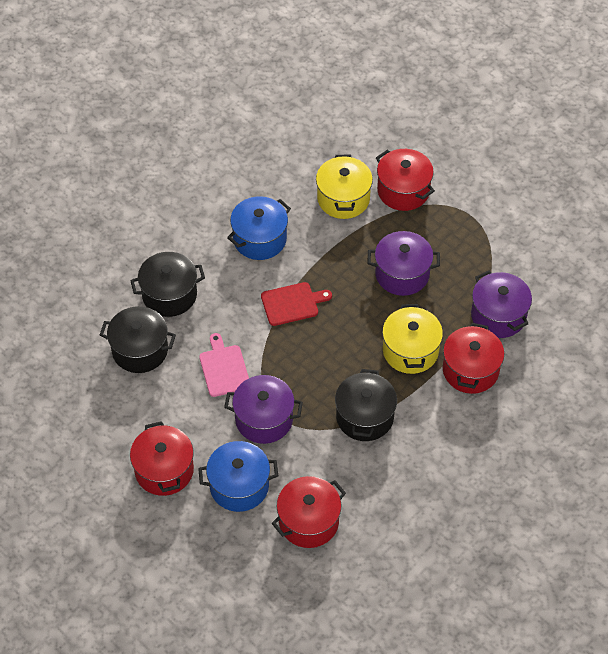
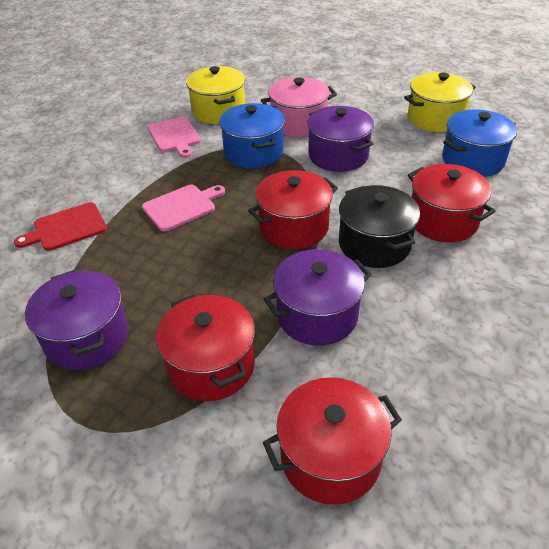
black pot: [100,306,176,373] [130,252,205,317] [335,369,397,441] = 3 -> [339,185,420,268] = 1
pink cutting board: [199,333,249,397] = 1 -> [142,185,225,231] [148,116,201,158] = 2
pink pot: none = 0 -> [261,77,337,137] = 1

